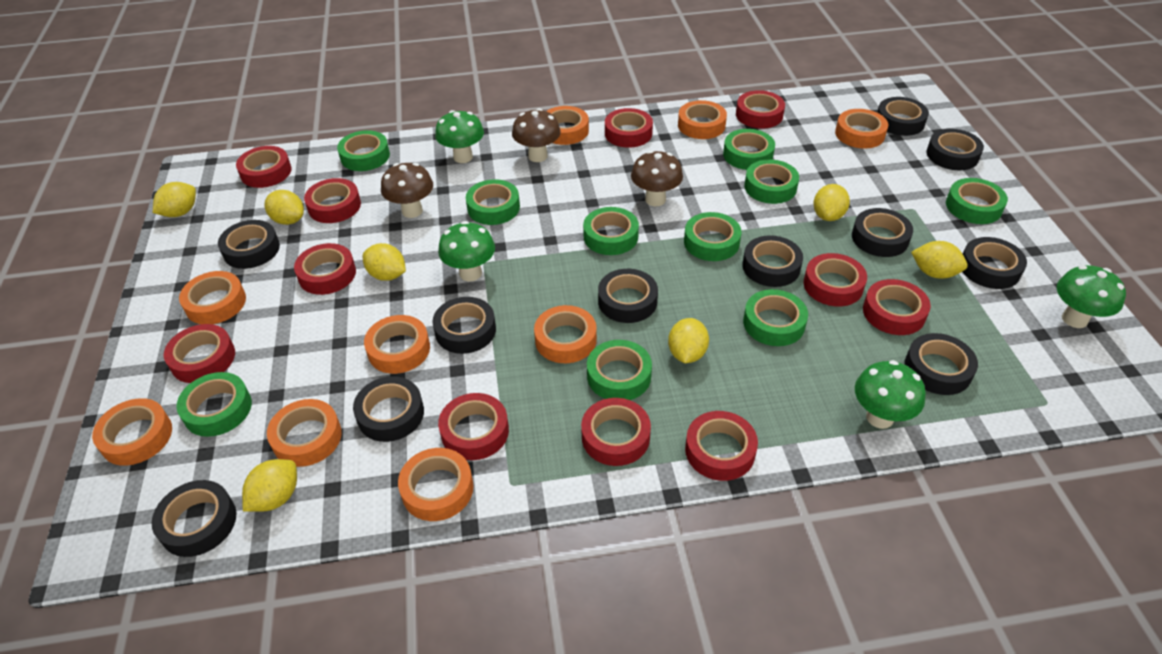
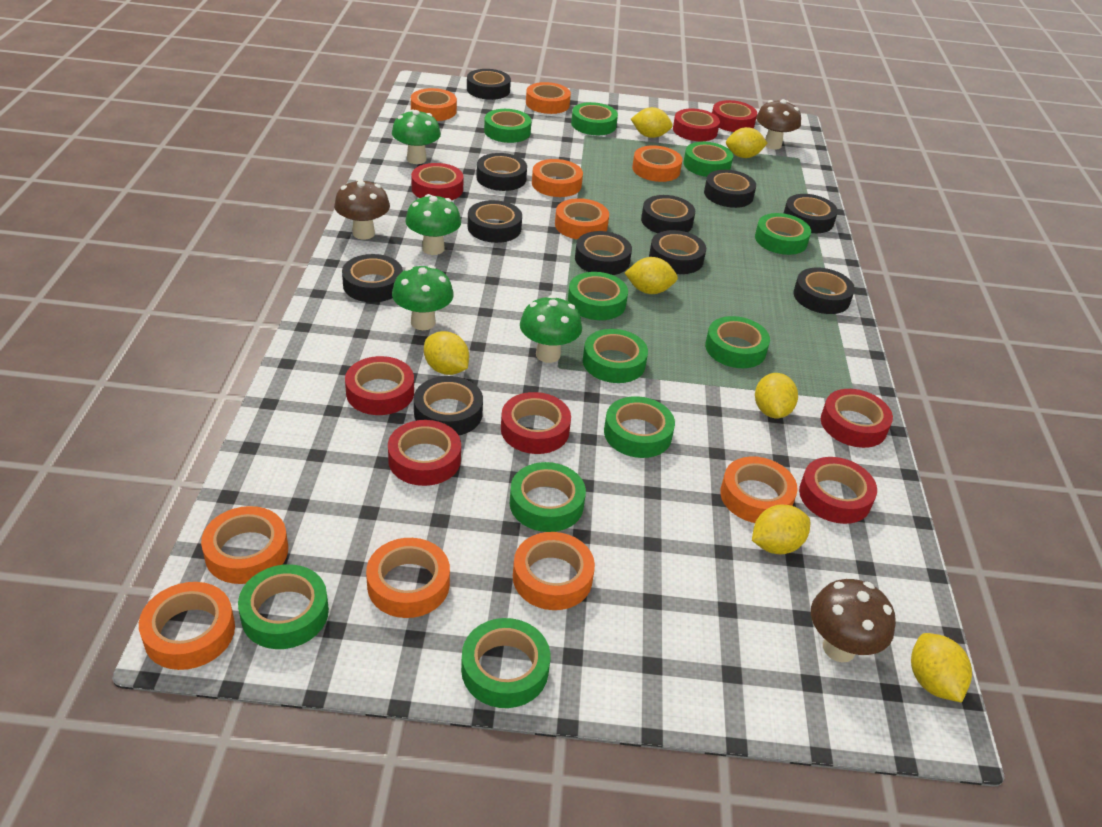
green tape: [176,372,252,437] [337,130,390,171] [466,179,520,225] [583,207,639,255] [587,340,652,400] [684,212,742,261] [723,129,775,170] [743,289,808,346] [744,159,799,204] [946,178,1008,224] = 10 -> [238,564,329,649] [461,618,550,708] [484,109,531,143] [510,462,586,532] [568,272,628,320] [571,102,618,135] [583,329,648,383] [604,396,675,458] [683,142,733,177] [705,316,770,368] [755,213,811,255] = 11
orange tape: [92,398,172,466] [179,271,246,324] [267,399,342,467] [364,315,430,374] [398,448,474,521] [534,305,597,363] [547,106,589,145] [678,100,727,139] [835,109,888,149] = 9 -> [139,582,235,670] [201,506,288,584] [366,538,450,618] [411,88,457,121] [513,532,595,610] [526,82,571,114] [532,159,583,197] [555,198,609,239] [632,145,683,182] [720,456,798,523] = 10
red tape: [164,324,235,383] [236,146,292,188] [294,243,356,295] [304,178,361,223] [438,393,509,460] [581,398,651,466] [605,108,653,148] [685,411,758,481] [736,90,785,129] [803,253,867,306] [863,279,931,335] = 11 -> [345,356,414,415] [388,420,461,486] [411,163,464,200] [501,392,571,454] [673,108,720,141] [712,100,757,132] [799,457,877,524] [821,389,893,448] = 8

